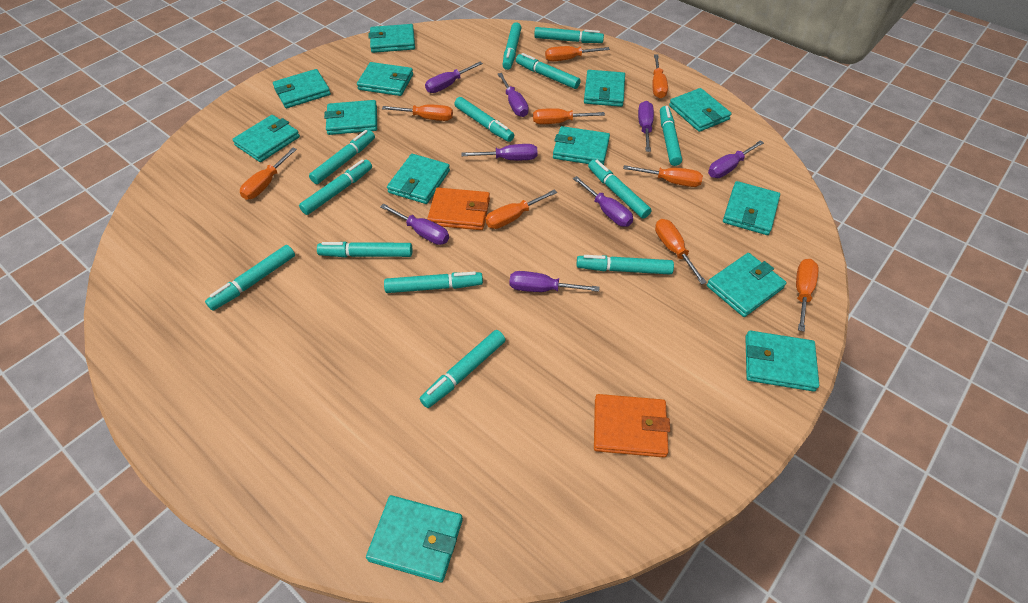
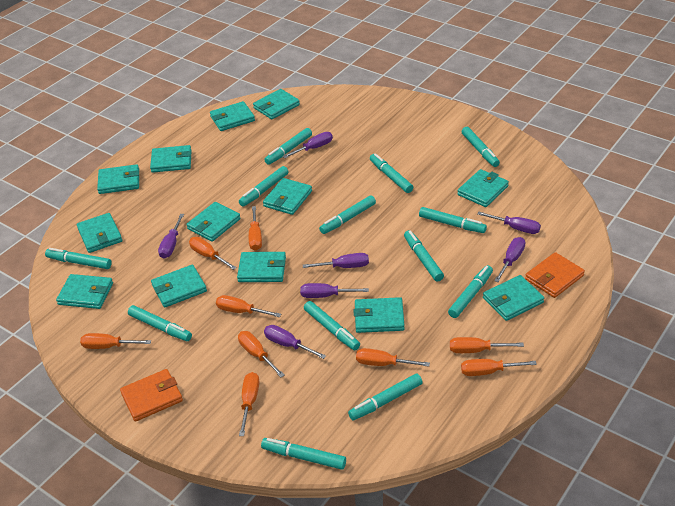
purple screwdriver: [380,204,449,245] [425,62,483,93] [461,144,537,160] [498,73,529,117] [509,271,600,292] [573,176,633,227] [638,101,654,152] [708,140,764,178] = 8 -> [158,214,184,259] [264,325,326,359] [283,132,333,158] [300,283,369,298] [303,253,369,268] [478,212,541,234] [494,237,525,282] = 7

